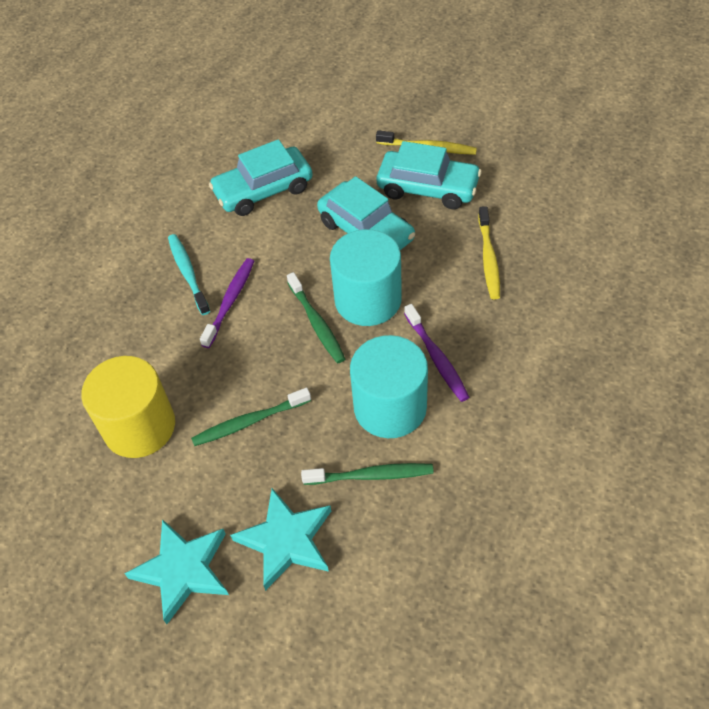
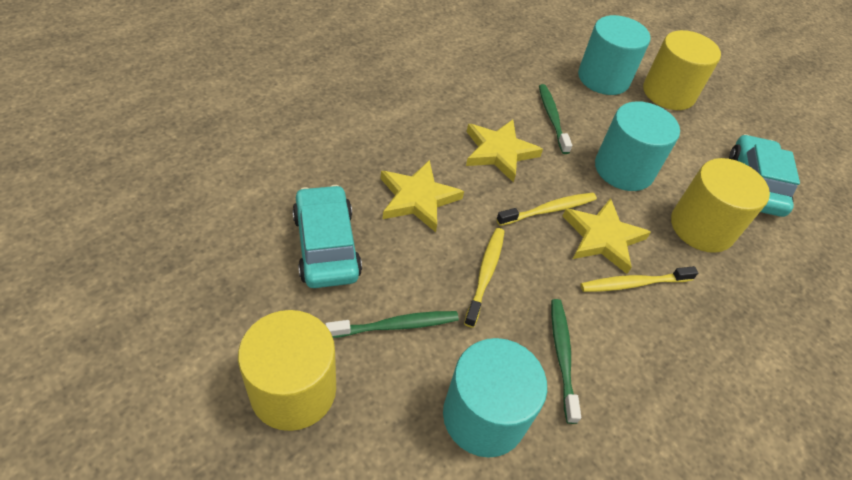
purple toothbrush: [200,258,254,348] [404,304,469,402] = 2 -> none = 0
turquoise car: [209,139,313,216] [317,176,415,250] [376,141,482,209] = 3 -> [292,185,362,288] [729,134,800,217] = 2
turquoise cylinder: [330,229,402,326] [350,335,428,438] = 2 -> [443,338,547,458] [578,15,650,95] [595,101,680,191] = 3
turquoise star: [124,519,229,624] [230,488,331,591] = 2 -> none = 0
turquoise toothbrush: [168,234,210,315] = 1 -> none = 0
yellow cylinder: [81,356,175,458] = 1 -> [238,310,336,431] [643,30,721,110] [671,158,770,253] = 3
yellow star: none = 0 -> [381,160,464,232] [466,120,543,183] [563,198,651,274] = 3
yellow toothbrush: [376,130,477,155] [478,206,500,299] = 2 -> [464,228,505,328] [496,193,597,226] [581,266,698,292] = 3

